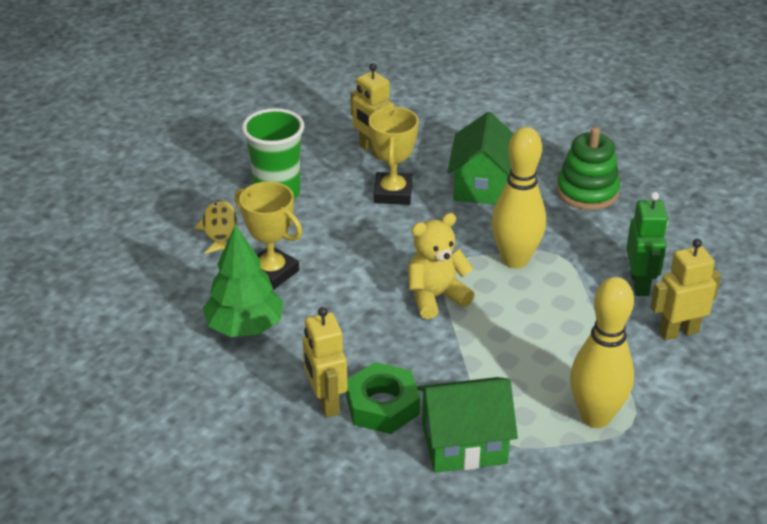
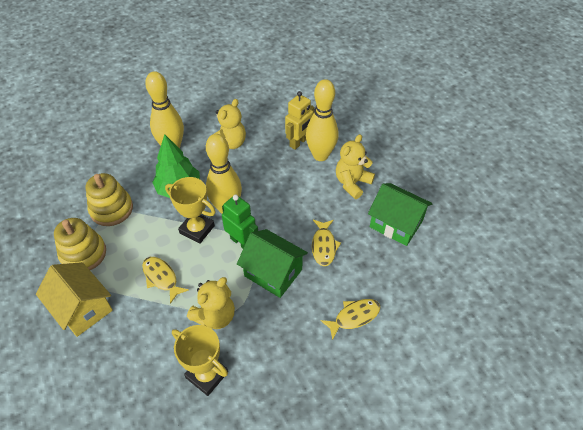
green cup: [242,108,304,199] = 1 -> none = 0
green nut: [346,362,420,434] = 1 -> none = 0
green stacking toy: [557,127,620,210] = 1 -> none = 0
yellow bowling pin: [491,127,546,268] [570,277,634,428] = 2 -> [145,71,184,149] [206,134,242,214] [306,79,339,161] = 3
yellow fish: [195,200,237,254] = 1 -> [142,257,189,304] [312,220,341,266] [320,299,380,341] = 3
yellow house: none = 0 -> [36,262,113,337] = 1
yellow robot: [303,307,348,418] [350,63,394,160] [650,239,721,340] = 3 -> [285,91,315,150] = 1
yellow stacking toy: none = 0 -> [54,218,106,270] [86,173,133,226] = 2
yellow teddy bear: [408,213,475,319] = 1 -> [187,277,235,329] [214,99,246,149] [336,134,375,199] = 3

